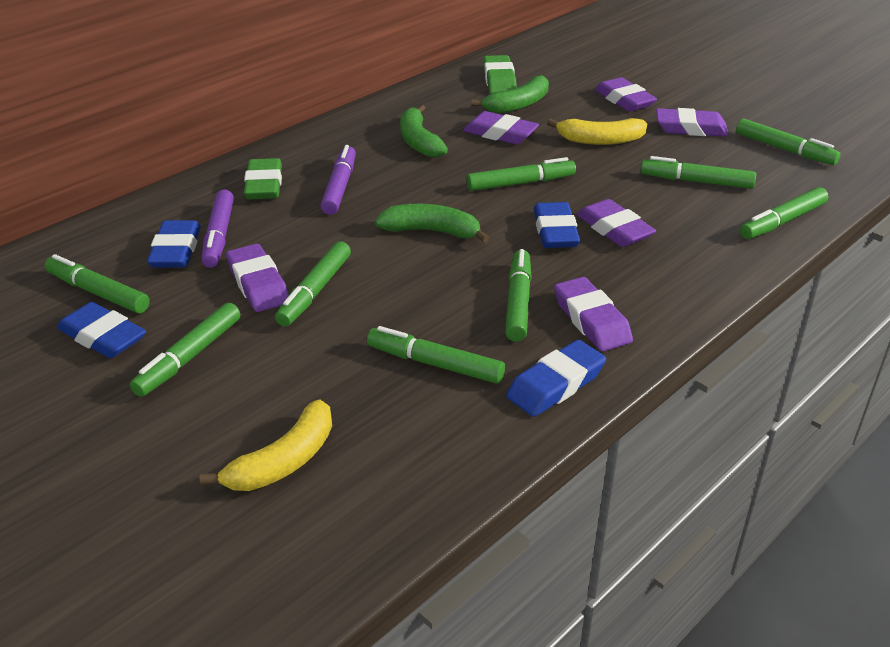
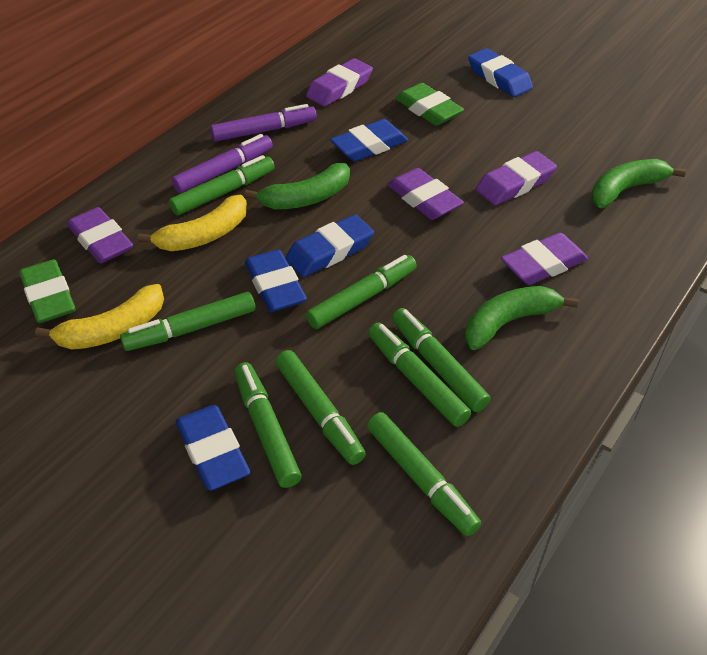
blue eraser: [57,302,146,358] [147,220,201,268] [506,340,606,417] [533,202,580,248] = 4 -> [176,405,250,491] [245,249,307,312] [285,215,374,277] [330,119,408,161] [468,48,533,97] = 5
green marker: [45,254,150,313] [130,302,241,397] [275,241,351,327] [367,326,505,384] [466,157,576,191] [505,249,532,342] [641,156,756,189] [736,119,841,165] [740,187,828,239] = 9 -> [120,292,255,351] [169,155,275,215] [234,362,302,488] [275,350,366,465] [306,255,417,329] [367,412,481,536] [368,323,471,427] [392,308,491,412] = 8
purple eraser: [226,244,289,312] [463,111,539,145] [554,277,633,352] [576,199,656,247] [595,77,657,112] [656,108,728,137] = 6 -> [67,207,133,263] [306,58,373,107] [387,168,464,220] [476,151,557,205] [501,233,588,285] = 5

